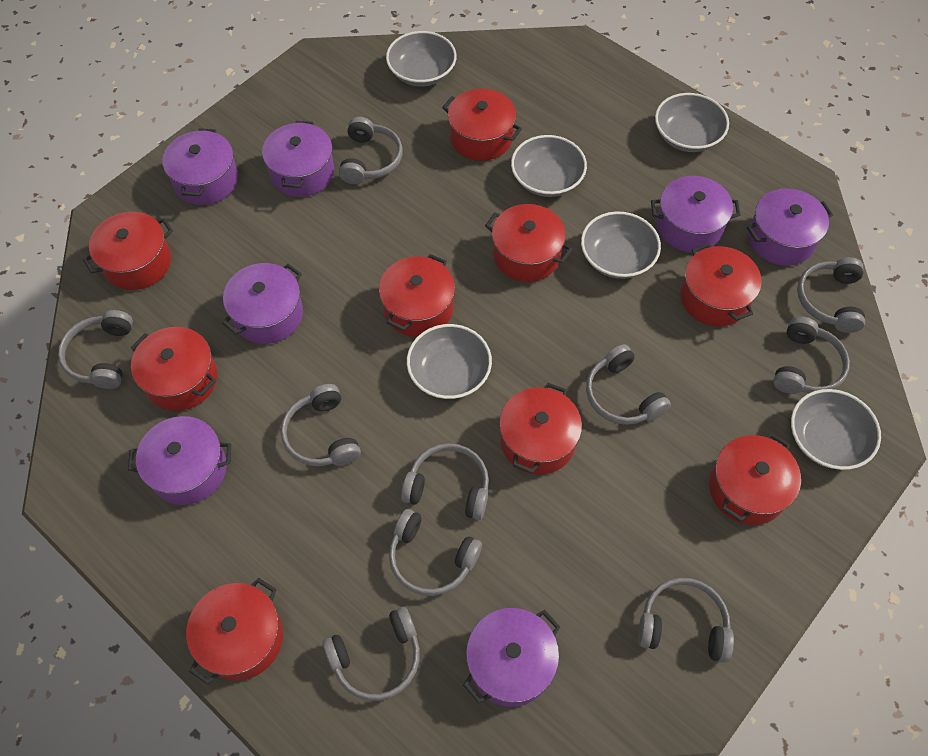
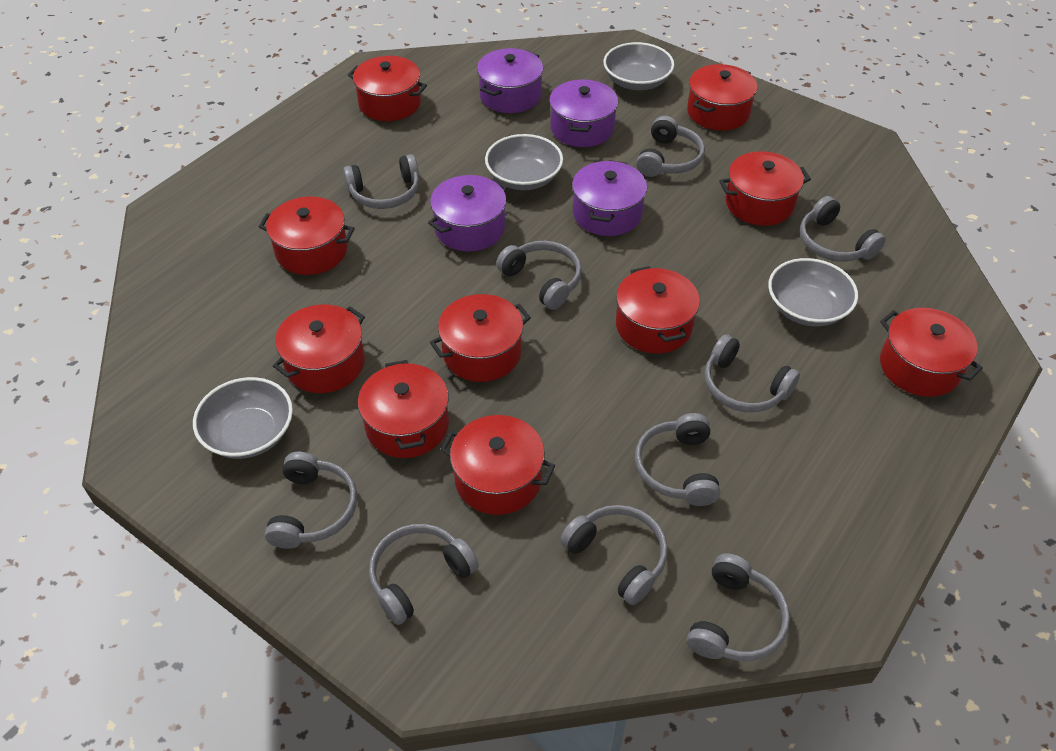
grey bowl: [386,31,457,87] [407,324,492,399] [511,135,587,197] [581,211,661,279] [655,93,729,152] [791,389,881,470] = 6 -> [193,377,293,459] [485,134,563,190] [604,42,674,90] [768,258,858,327] = 4
purple pot: [128,416,231,505] [162,128,238,205] [222,263,303,344] [262,121,334,197] [463,608,561,707] [651,176,741,252] [747,188,833,266] = 7 -> [428,175,508,252] [477,48,543,113] [549,79,618,147] [572,160,647,236] = 4
red pot: [83,212,173,290] [131,327,217,411] [186,578,283,685] [379,254,455,337] [442,88,522,161] [485,204,572,282] [499,383,582,475] [680,243,762,327] [709,433,801,525] = 9 -> [259,196,354,275] [273,304,365,393] [348,56,427,121] [358,360,449,458] [430,294,531,382] [440,415,555,515] [616,266,700,353] [687,64,757,131] [719,151,811,226] [880,308,983,397] = 10

